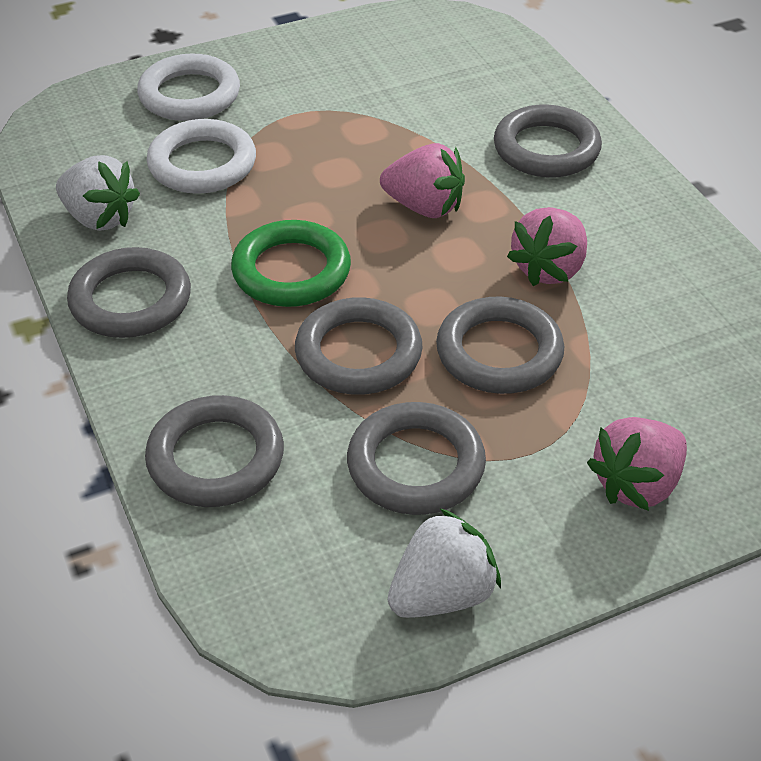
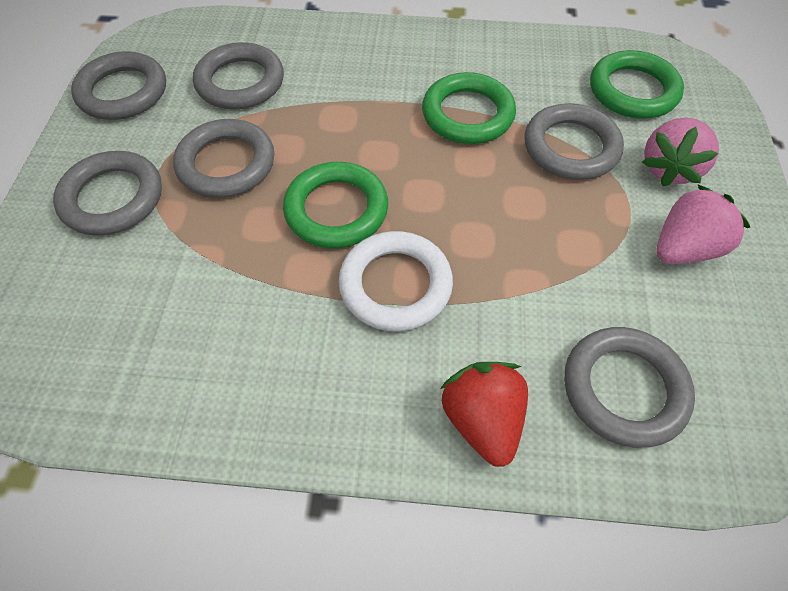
green ring: [231,220,351,307] = 1 -> [283,162,388,248] [422,72,516,144] [590,50,684,119] = 3
pink strawberry: [380,143,465,218] [507,207,587,286] [587,417,687,511] = 3 -> [642,117,719,186] [656,184,751,264] = 2
red strawberry: none = 0 -> [440,362,528,467] = 1
white ring: [137,53,240,121] [147,119,256,194] = 2 -> [339,231,453,332] = 1
white strawberry: [56,155,140,231] [388,508,501,618] = 2 -> none = 0

